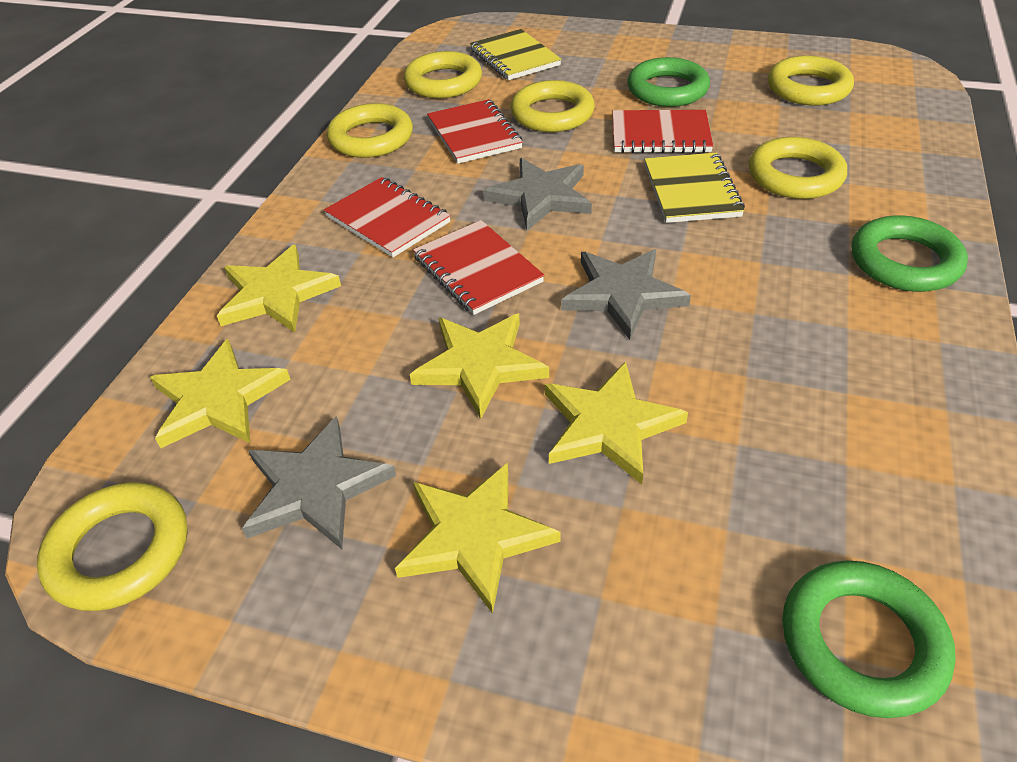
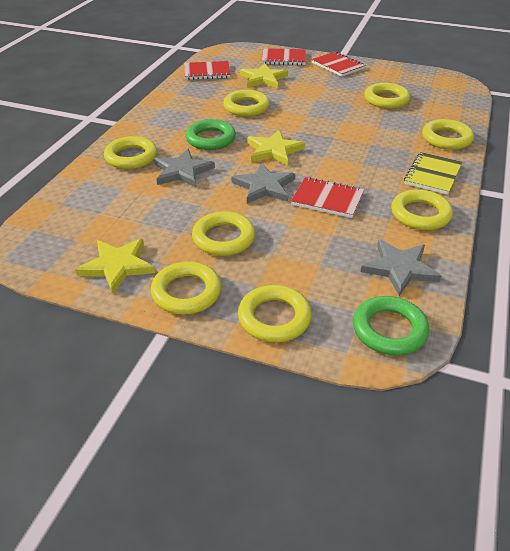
green ring: [627,57,710,107] [782,560,956,718] [851,215,968,292] = 3 -> [185,119,236,150] [353,296,429,356] = 2
yellow notebook: [470,29,562,80] [644,153,745,223] = 2 -> [404,152,462,195] = 1
yellow ring: [37,482,188,611] [327,103,413,158] [404,51,482,98] [511,80,595,132] [749,137,847,199] [768,56,854,106] = 6 -> [104,136,157,169] [151,261,221,315] [192,211,255,256] [223,90,270,117] [238,285,312,342] [364,83,410,109] [391,189,453,230] [422,119,474,150] = 8
yellow star: [150,339,291,448] [217,244,341,333] [395,462,561,614] [410,314,549,419] [545,362,688,484] = 5 -> [75,239,155,294] [240,63,288,88] [247,130,305,166] = 3

